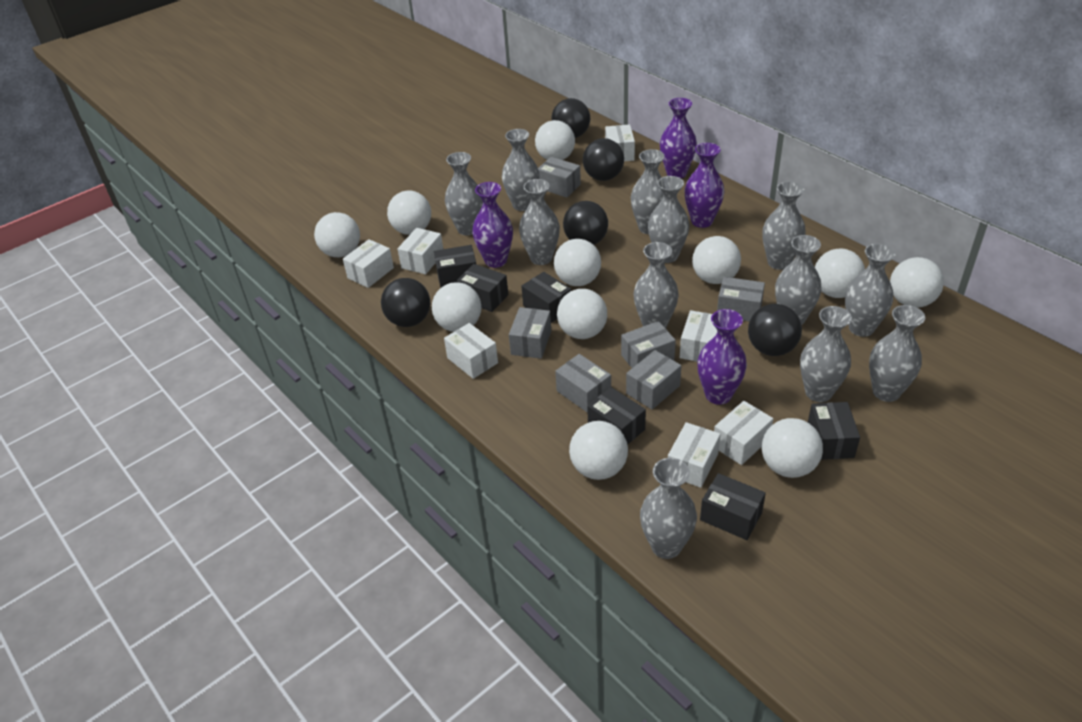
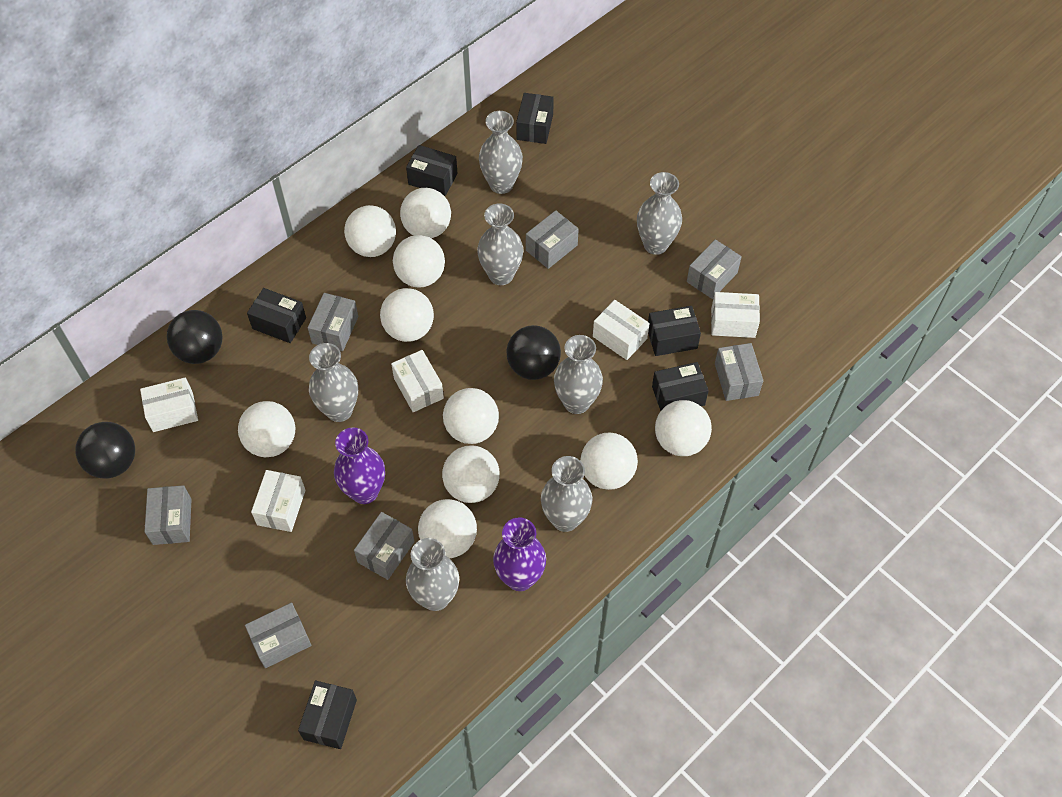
black ball: [381,278,430,327] [551,98,590,138] [563,201,608,245] [583,138,624,181] [748,304,802,356] = 5 -> [76,422,135,479] [167,310,222,364] [506,325,561,380] = 3
grey box: [509,307,551,359] [538,157,581,198] [555,354,611,413] [621,321,676,368] [626,350,681,410] [717,277,765,322] = 6 -> [144,485,192,545] [245,603,312,668] [308,293,358,351] [354,512,415,580] [526,210,579,269] [687,239,742,299] [715,343,763,401] = 7
grey vase: [445,152,483,235] [502,129,539,211] [519,179,560,265] [631,149,665,234] [634,242,679,329] [640,458,697,559] [648,176,689,263] [762,181,806,270] [775,235,822,325] [800,306,852,402] [845,243,896,337] [869,305,925,402] = 12 -> [309,343,358,422] [406,538,459,611] [477,203,524,285] [479,111,523,194] [541,456,592,532] [554,335,603,414] [637,172,682,255] = 7
purple vase: [472,182,513,268] [660,98,697,178] [685,143,724,228] [697,309,747,405] = 4 -> [334,427,385,504] [493,517,546,591] = 2
white ball: [314,212,360,257] [387,190,431,235] [432,282,481,332] [535,120,575,160] [554,239,601,286] [557,289,607,339] [569,421,628,480] [692,236,741,284] [762,418,823,478] [815,249,865,298] [890,257,944,308] = 11 -> [238,401,295,457] [344,205,396,257] [380,288,434,342] [393,235,445,288] [400,188,451,238] [418,499,477,558] [442,445,500,503] [443,388,499,444] [580,433,638,490] [655,400,712,456] = 10
white box: [343,239,394,288] [397,228,443,274] [444,323,498,379] [605,124,635,161] [668,422,721,488] [680,310,717,362] [714,401,773,465] = 7 -> [140,377,198,432] [251,470,306,532] [391,350,444,412] [593,300,650,360] [711,292,760,338] = 5

